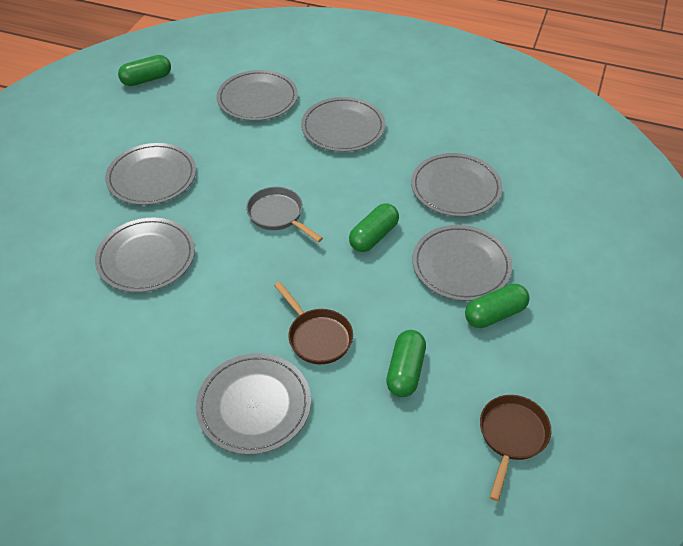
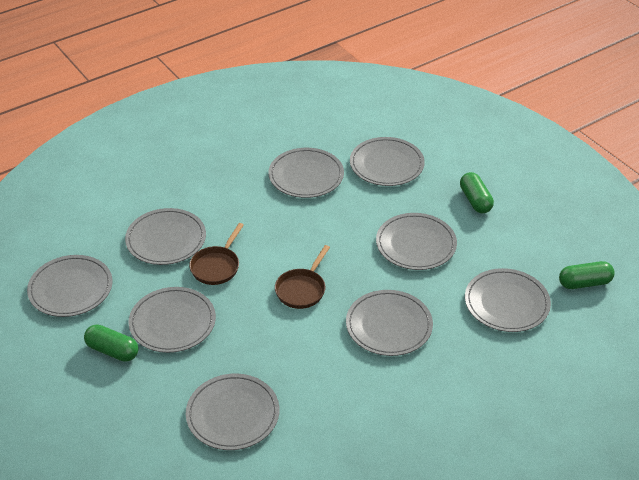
green capsule: [118,55,171,86] [349,203,399,252] [386,330,426,397] [465,284,530,328] = 4 -> [84,325,139,362] [460,172,494,213] [559,261,615,289] = 3
grey pan: [246,187,323,242] = 1 -> none = 0
grey plate: [95,218,195,293] [105,143,196,205] [196,353,311,455] [217,70,298,121] [301,97,385,152] [411,153,503,217] [412,225,512,301] = 7 -> [27,255,113,317] [125,208,206,265] [128,287,216,353] [186,373,279,450] [268,148,344,198] [346,290,433,356] [350,137,425,186] [376,213,457,270] [465,268,551,332] = 9

